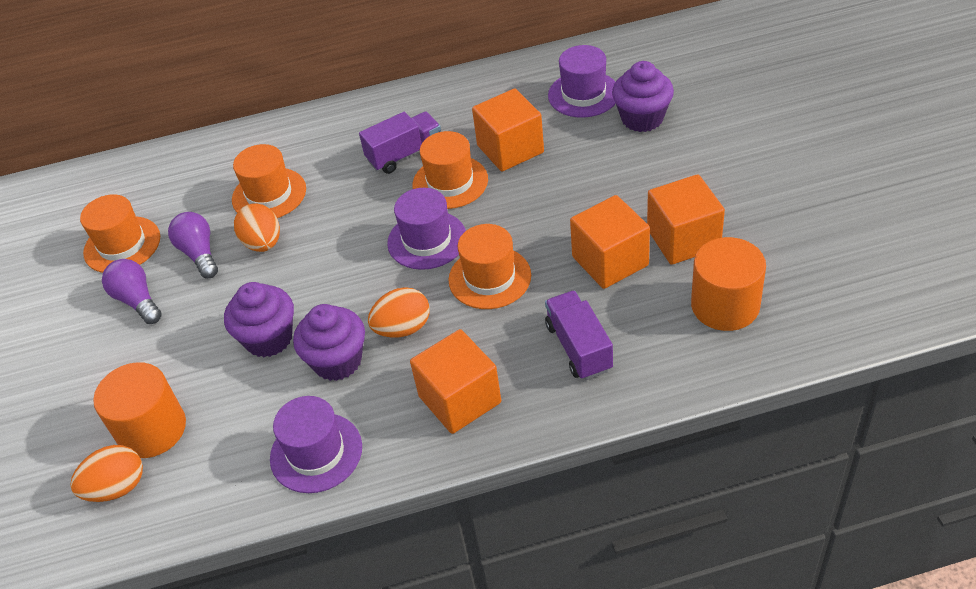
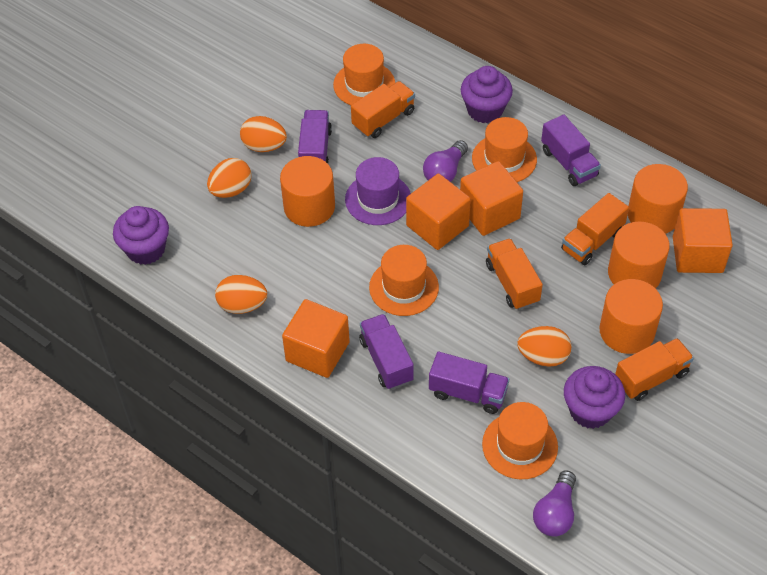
orange cylinder: [93,362,186,458] [691,237,766,331] = 2 -> [280,156,335,227] [599,279,663,354] [608,222,670,288] [628,164,688,234] = 4
orange egg: [70,445,143,502] [234,203,280,252] [368,287,430,338] = 3 -> [207,158,251,198] [215,275,267,314] [240,116,287,152] [517,326,571,367] = 4
orange truck: none = 0 -> [351,81,415,138] [486,238,543,310] [561,193,629,265] [615,338,694,401] = 4
purple hat: [270,396,362,493] [387,188,466,270] [548,45,616,118] = 3 -> [345,157,411,225] = 1
purple truck: [359,112,441,174] [545,290,613,380] = 2 -> [298,110,332,165] [359,314,414,390] [429,352,509,414] [541,115,601,186] = 4

